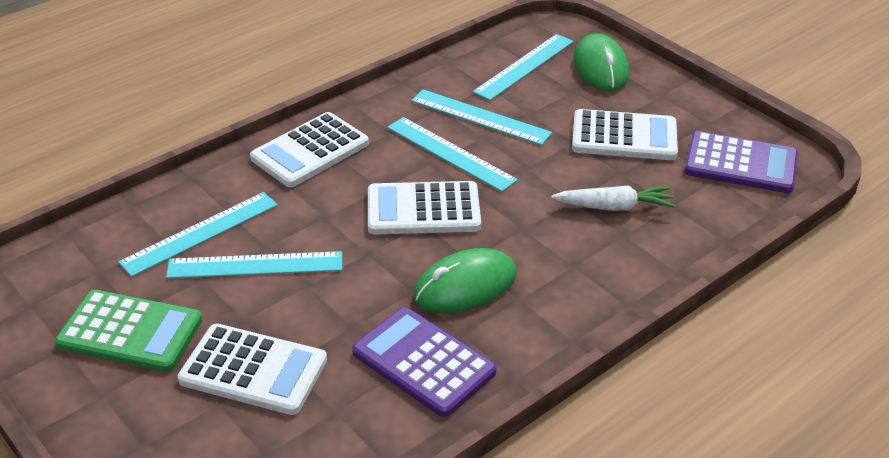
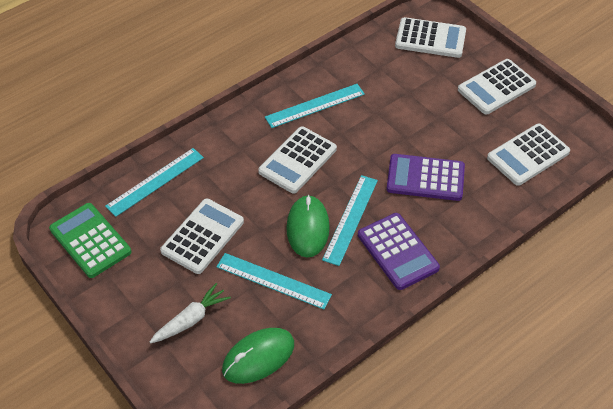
turquoise ruler: [118,192,278,277] [166,251,342,279] [387,117,518,192] [411,89,552,145] [472,34,574,101] = 5 -> [105,148,204,217] [216,253,332,309] [265,84,365,128] [322,175,378,266] = 4
white calculator: [178,324,327,415] [250,112,369,187] [368,181,481,235] [572,109,678,160] = 4 -> [160,199,244,274] [258,126,337,194] [395,17,466,58] [458,59,536,115] [487,123,570,186] = 5

